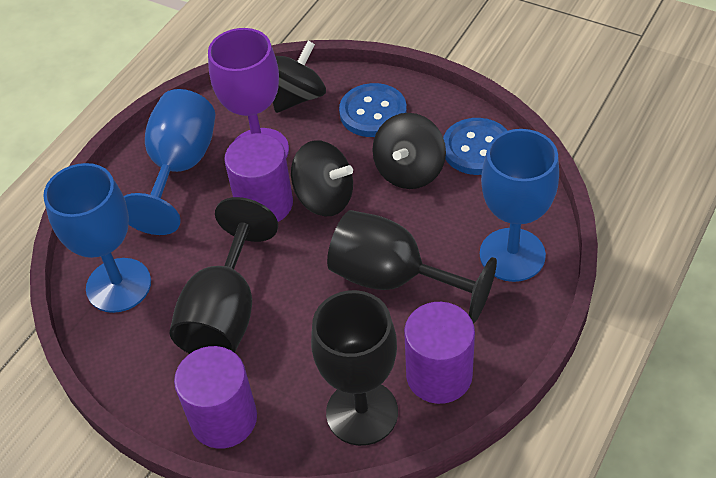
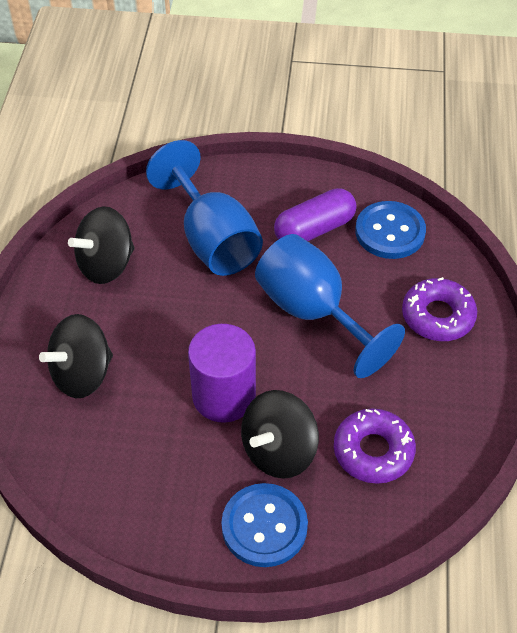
black goblet: [170,197,278,354] [311,290,398,446] [327,210,497,324] = 3 -> none = 0
blue goblet: [43,163,151,313] [124,89,215,235] [480,129,559,282] = 3 -> [146,140,263,276] [255,234,405,378] = 2
purple capsule: none = 0 -> [274,188,357,241] = 1
purple cylinder: [174,346,257,449] [224,133,293,222] [404,302,475,404] = 3 -> [188,324,256,423] = 1
purple donut: none = 0 -> [334,408,416,484] [402,277,477,341] = 2
purple goblet: [208,28,289,158] = 1 -> none = 0

